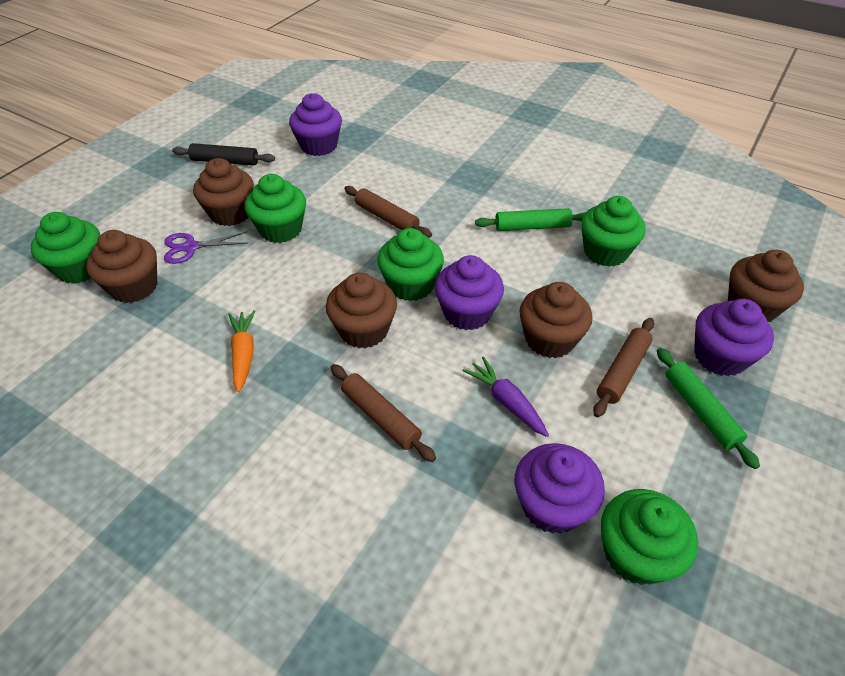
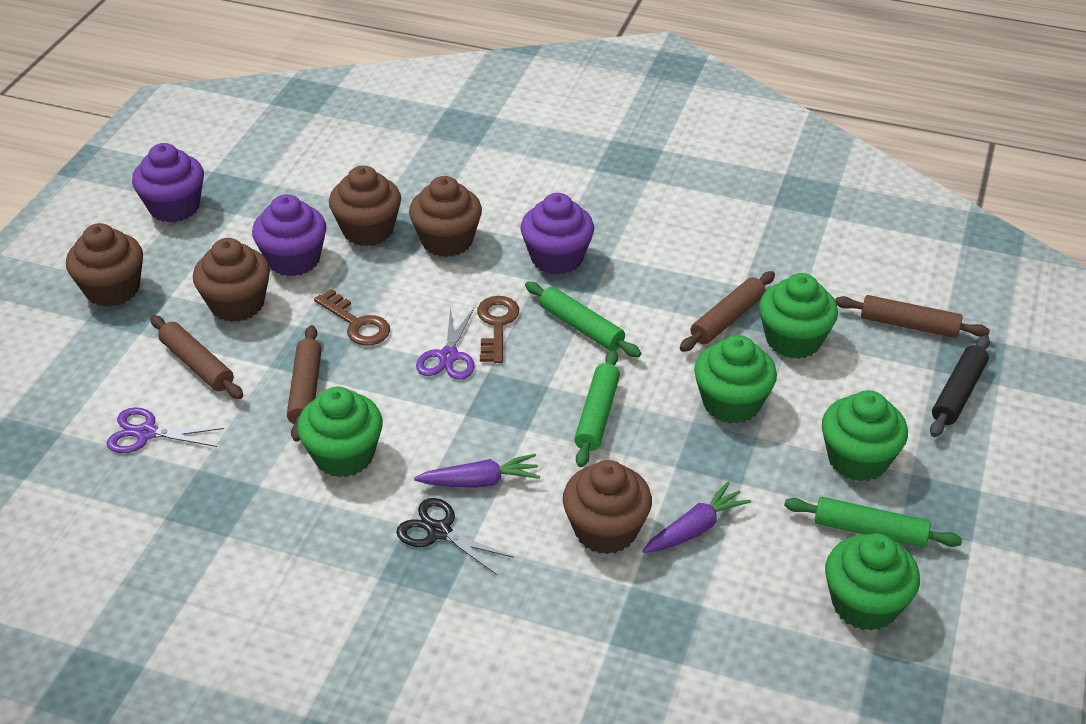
black scissors: none = 0 -> [396,498,514,575] = 1
brown key: none = 0 -> [314,289,390,346] [477,296,519,363] = 2
brown rolling pin: [330,364,436,462] [344,186,432,238] [593,318,654,417] = 3 -> [150,315,243,399] [287,325,322,442] [680,271,775,352] [835,295,990,338] = 4
green rolling pin: [475,208,586,231] [657,348,760,469] = 2 -> [525,281,641,357] [574,350,620,467] [784,497,962,548] = 3
orange carrot: [228,310,256,392] = 1 -> none = 0
purple carrot: [463,357,549,437] = 1 -> [414,454,540,488] [643,482,751,553] = 2
purple cupcake: [289,93,342,156] [434,255,504,330] [514,443,605,534] [694,299,774,377] = 4 -> [132,143,204,223] [252,194,327,276] [520,193,594,275] = 3
purple scissors: [164,231,247,264] = 1 -> [106,407,224,453] [416,306,475,380] = 2

